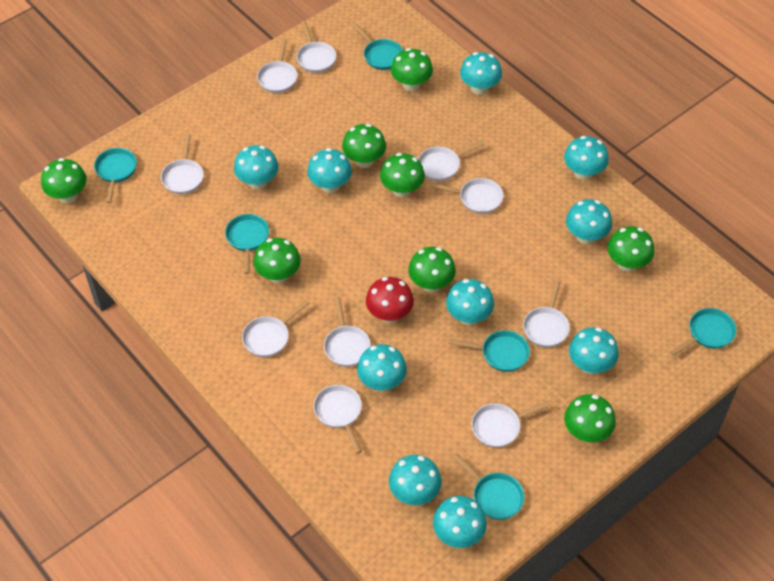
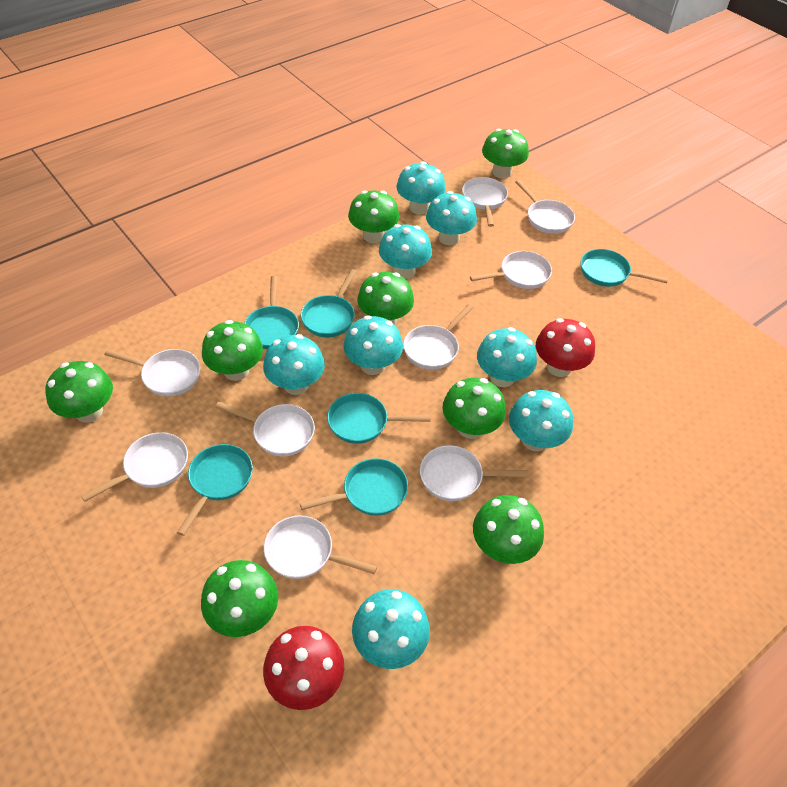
red mushroom: [366,277,414,323] = 1 -> [263,626,344,710] [536,318,595,377] = 2
turquoise mushroom: [234,145,279,189] [307,148,352,193] [357,344,407,391] [389,455,441,505] [433,496,487,548] [446,279,494,325] [460,52,502,95] [564,136,609,180] [566,199,612,244] [569,327,618,374] = 10 -> [263,334,325,395] [344,315,403,375] [352,589,430,669] [379,224,432,279] [397,161,446,214] [426,191,477,245] [477,327,537,387] [509,390,573,451] = 8
white pan: [161,134,204,194] [242,300,309,357] [257,39,297,93] [297,21,336,73] [313,385,362,454] [324,297,371,367] [418,141,485,181] [430,178,504,214] [471,401,551,448] [523,279,570,347] = 10 -> [81,432,188,502] [104,349,200,396] [215,402,315,457] [264,516,377,579] [403,304,473,370] [420,445,529,501] [462,177,508,227] [470,251,552,289] [515,180,575,234] = 9

